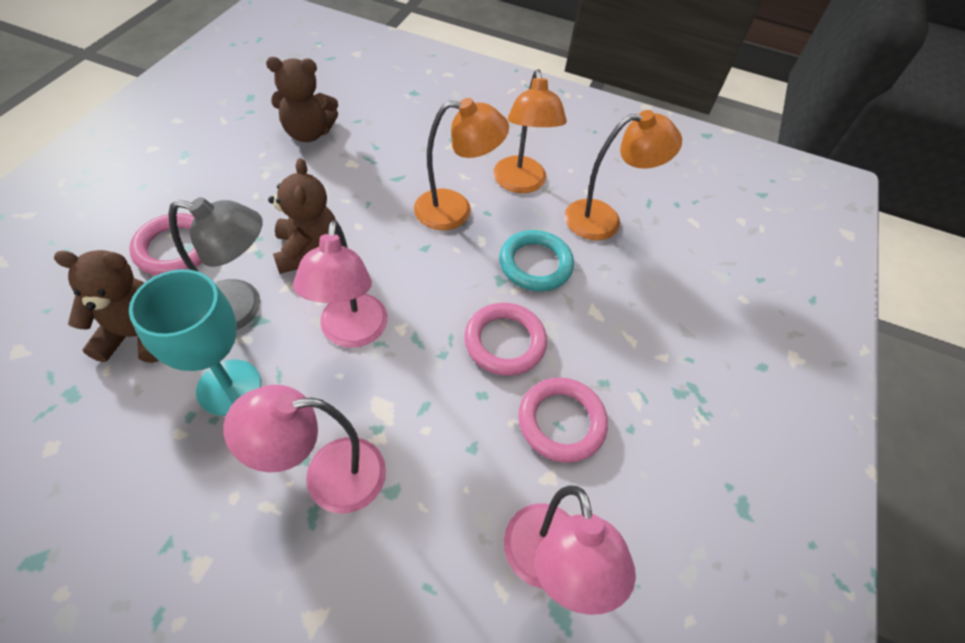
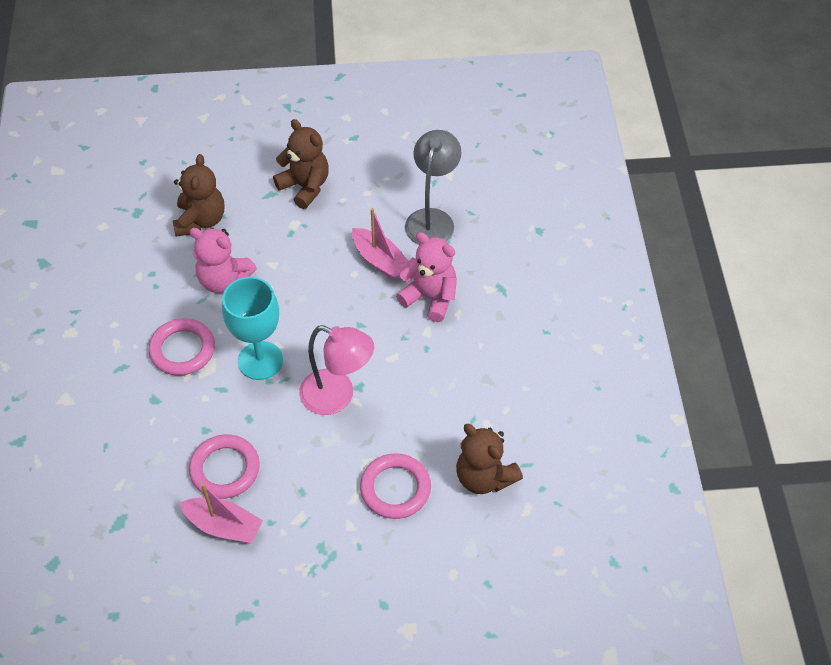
orange lamp: [414,98,509,230] [493,69,567,193] [565,110,682,240] = 3 -> none = 0
pink boat: none = 0 -> [180,483,263,543] [352,208,409,280] = 2
pink lamp: [224,385,386,513] [293,220,388,348] [504,485,636,615] = 3 -> [299,325,374,415] = 1
pink teddy bear: none = 0 -> [189,228,257,293] [396,232,457,322] = 2
turquoise ring: [499,230,574,291] = 1 -> none = 0

